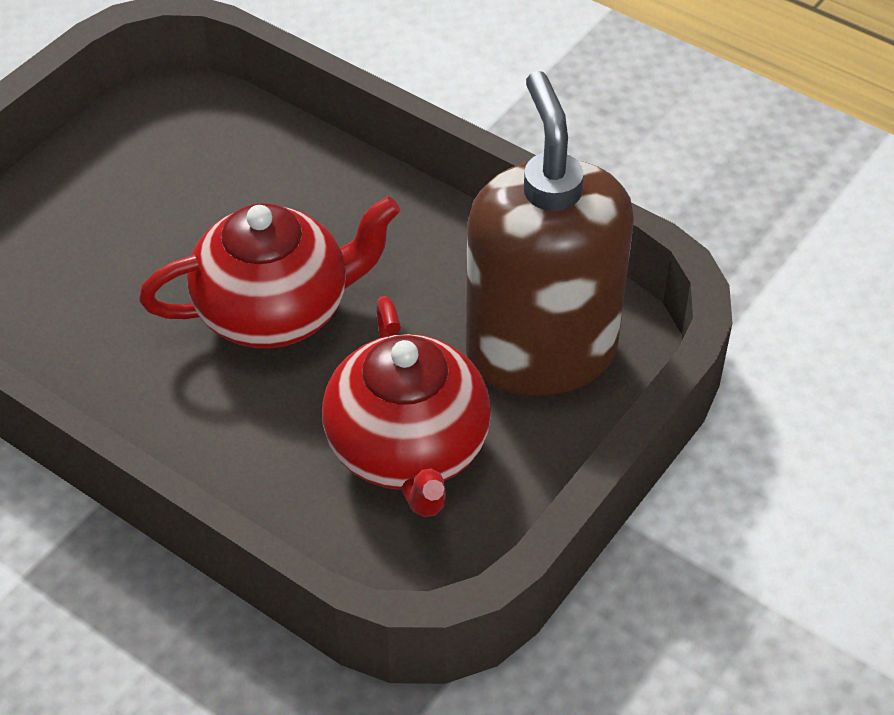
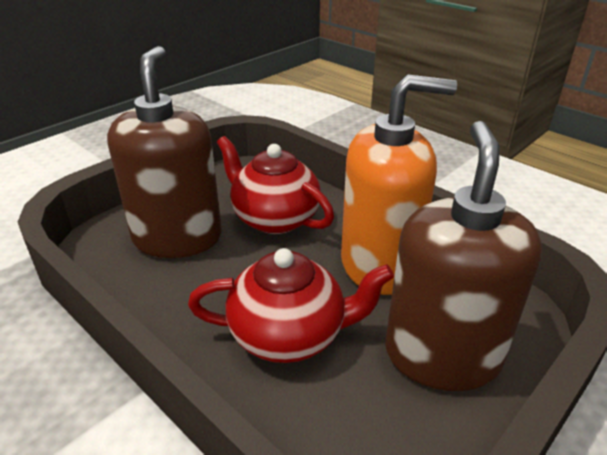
brown soap dispenser: [466,71,634,396] = 1 -> [107,46,222,258] [385,121,542,391] = 2
orange soap dispenser: none = 0 -> [341,74,457,295] = 1

